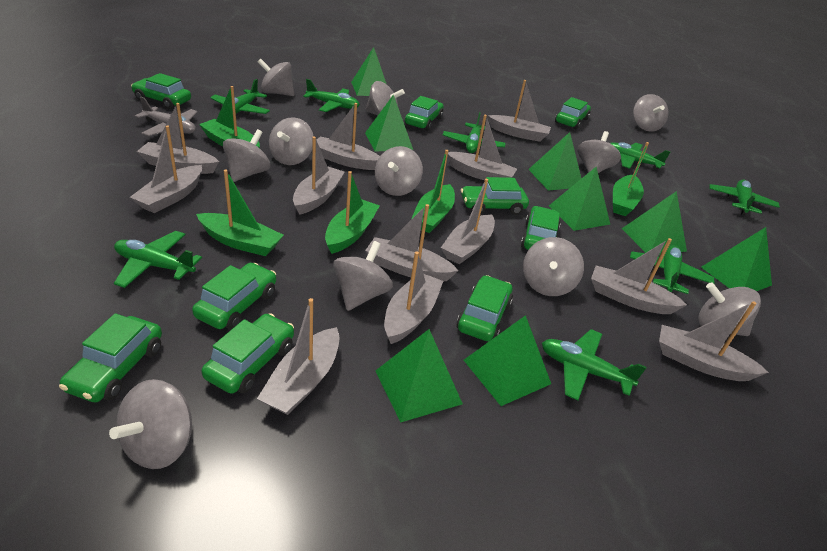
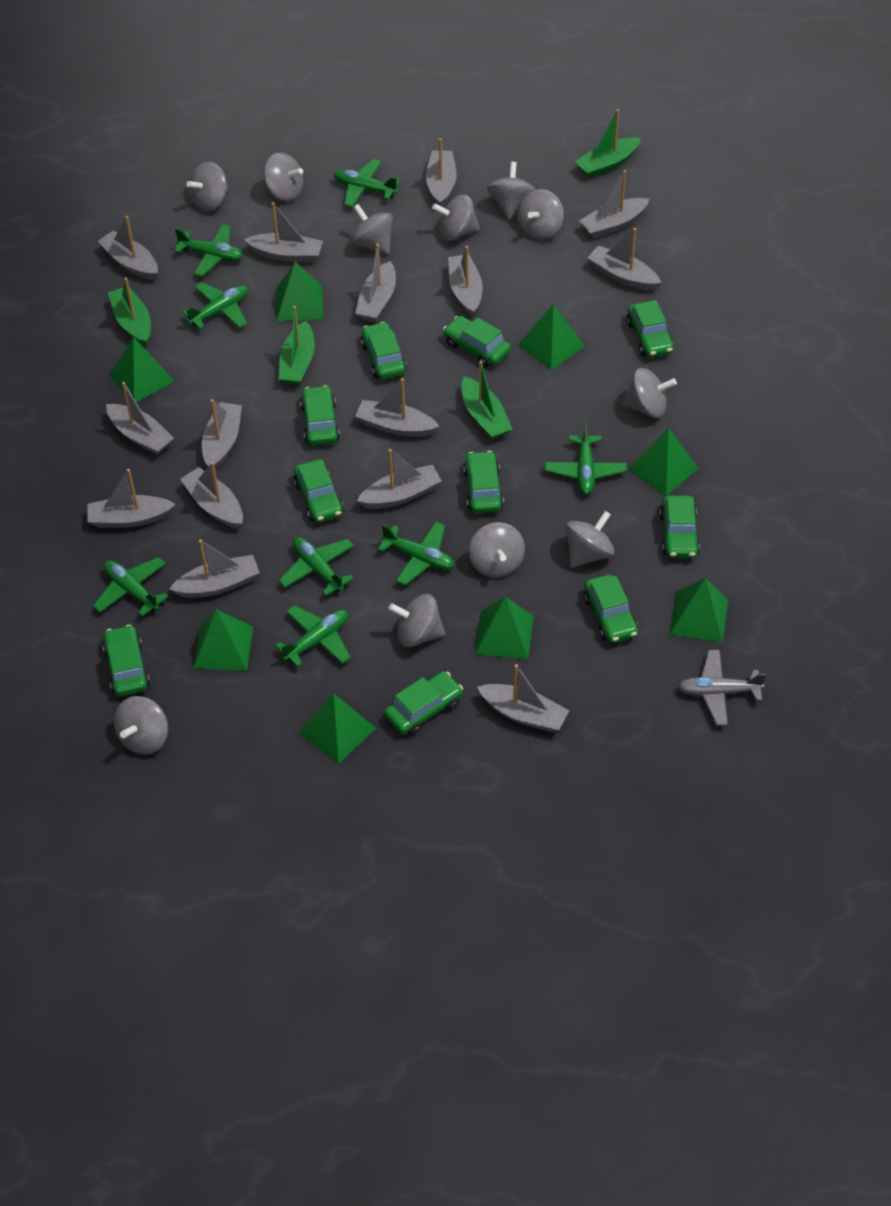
green boat: [196,170,284,256] [199,86,260,148] [325,171,380,254] [412,150,455,233] [613,142,649,216] = 5 -> [108,277,151,346] [279,306,315,385] [461,361,512,440] [575,109,641,178] = 4
green car: [59,313,162,402] [131,73,191,109] [192,263,276,330] [201,313,294,394] [405,96,444,131] [456,275,513,341] [461,177,529,215] [521,206,561,250] [555,97,591,129] = 9 -> [102,625,150,696] [293,459,344,523] [300,385,340,445] [361,322,407,380] [384,671,463,736] [443,316,511,367] [463,451,504,513] [583,574,638,643] [626,300,674,357] [659,496,700,558] = 10
grey boat: [130,126,202,213] [137,103,219,174] [257,298,340,415] [293,136,345,215] [317,103,380,170] [365,204,459,281] [384,251,443,344] [441,179,495,264] [448,115,517,180] [488,80,551,142] [591,238,687,314] [659,301,769,381] = 12 -> [87,469,176,528] [98,216,158,280] [106,382,174,455] [169,539,260,598] [180,462,243,529] [202,399,242,469] [244,202,323,262] [355,244,396,322] [355,378,440,437] [357,449,442,509] [426,138,457,207] [448,246,483,316] [477,664,569,732] [579,170,649,238] [587,228,661,290] = 15

